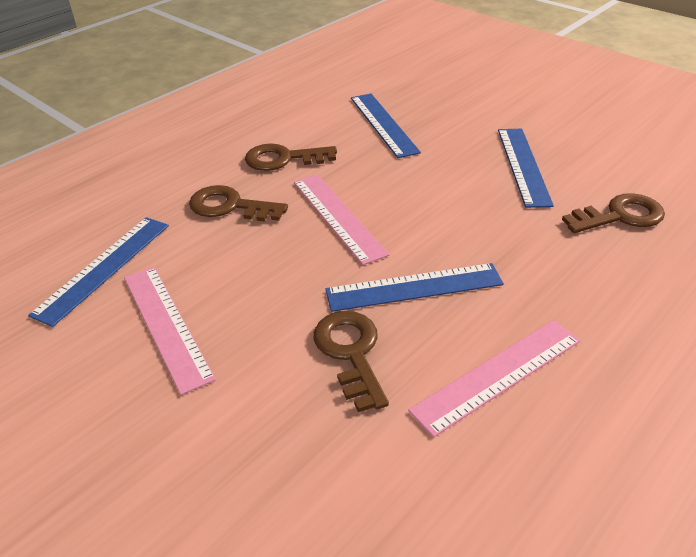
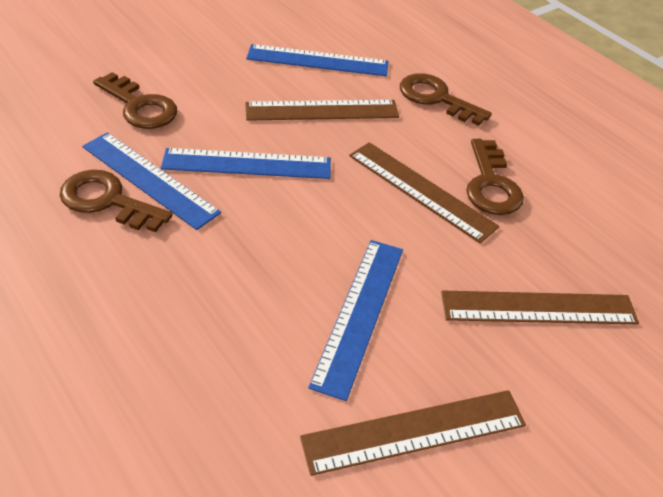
brown ruler: none = 0 -> [245,100,399,121] [300,390,526,476] [349,142,499,243] [441,290,639,324] = 4
pink ruler: [124,267,216,395] [294,175,389,265] [408,320,580,437] = 3 -> none = 0

